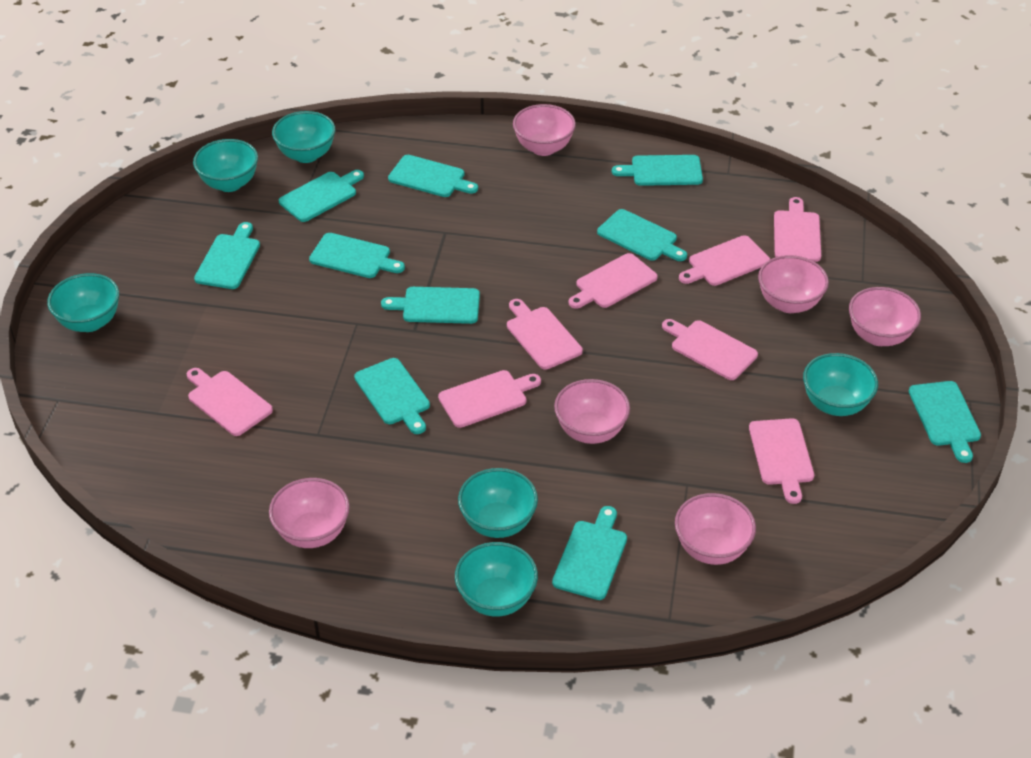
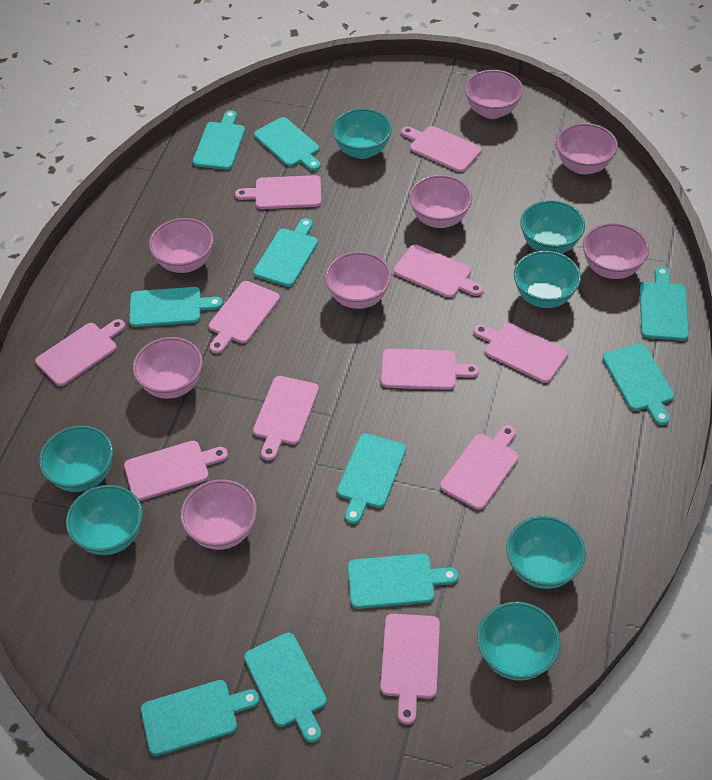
pink bowl: [269,478,350,548] [513,104,576,156] [554,379,630,444] [675,493,756,565] [758,255,829,313] [849,287,921,346] = 6 -> [133,337,203,399] [149,218,213,273] [181,479,257,550] [325,252,391,309] [409,175,472,228] [465,70,523,119] [556,123,618,175] [583,223,649,279] = 8
pink cutting board: [187,368,273,436] [438,370,541,428] [507,299,583,370] [568,253,658,309] [662,319,758,380] [679,235,770,286] [749,418,814,504] [774,197,821,262] = 8 -> [35,319,125,386] [124,441,228,501] [209,281,280,354] [235,175,321,209] [253,376,319,461] [380,614,440,725] [381,349,479,390] [393,245,483,298] [401,126,482,172] [440,425,519,510] [473,323,568,383] = 11
turquoise bowl: [47,273,119,332] [193,139,258,192] [272,111,335,163] [455,542,538,616] [458,468,538,538] [803,353,878,416] = 6 -> [39,425,113,492] [66,485,143,555] [332,108,392,159] [477,602,561,681] [506,516,586,589] [514,251,581,308] [520,200,585,254] = 7

